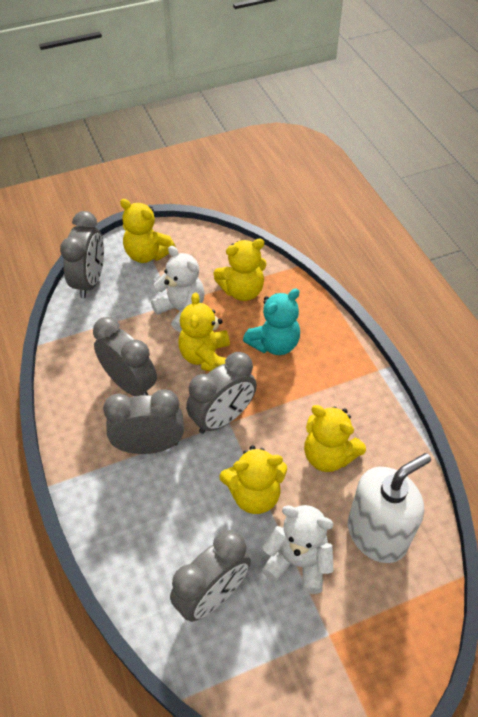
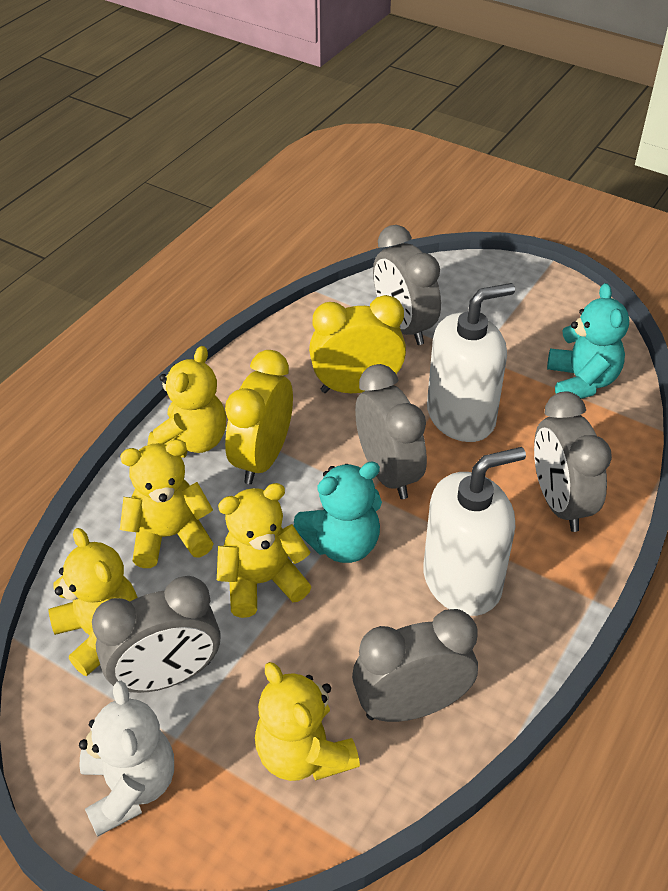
turquoise teddy bear: [243,288,300,355] = 1 -> [294,461,382,563] [547,283,629,399] = 2
white soap dispenser: [348,453,431,563] = 1 -> [423,447,526,616] [427,283,515,442] = 2
white teddy bear: [151,246,204,332] [262,505,333,594] = 2 -> [79,681,174,837] = 1
yellow clock: none = 0 -> [225,350,293,484] [309,295,406,393] = 2

